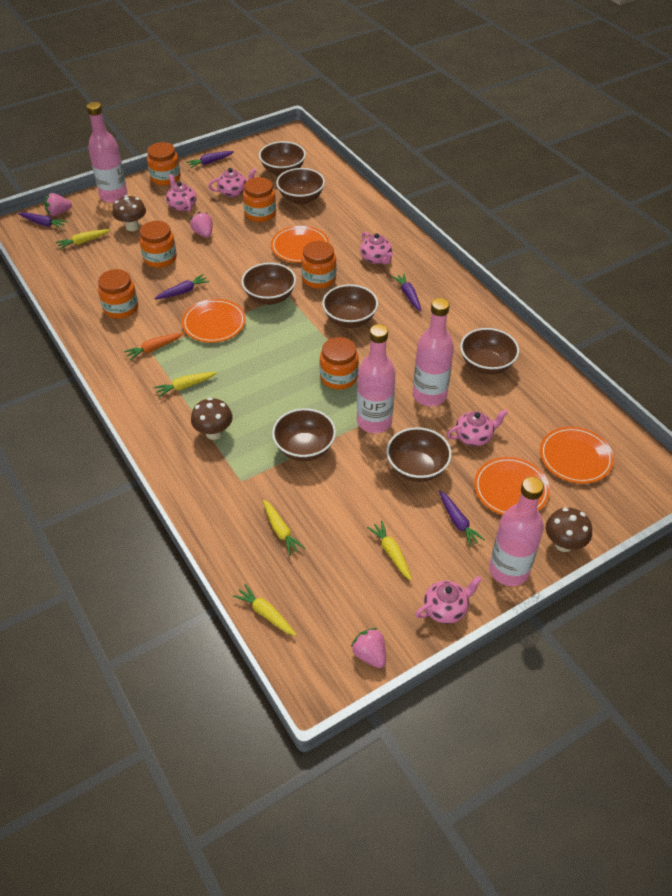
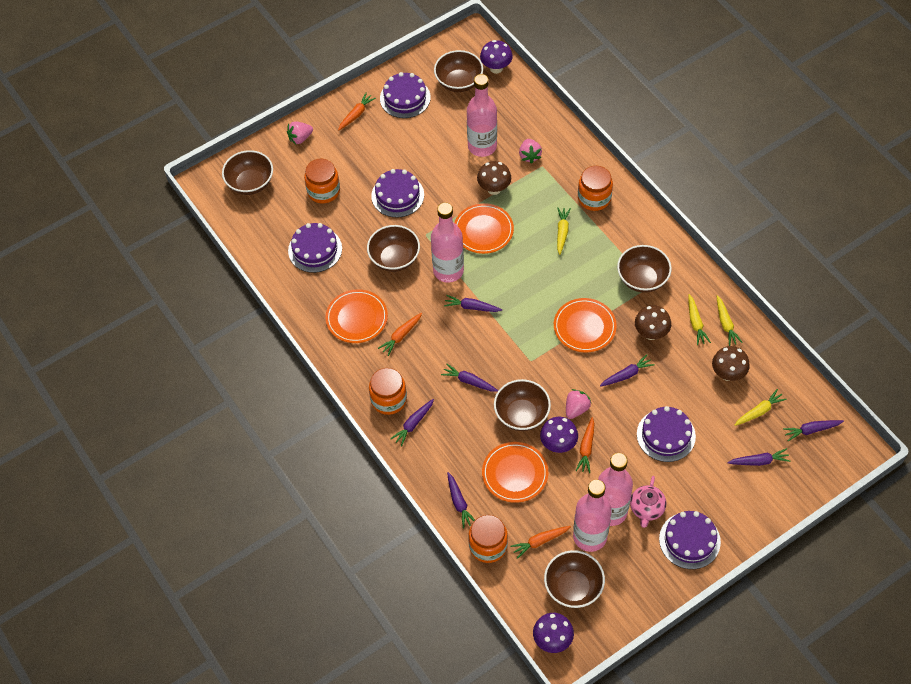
brown bowl: [241,263,296,305] [259,141,306,176] [272,408,336,461] [276,168,325,205] [322,284,378,328] [387,427,452,482] [460,328,519,375] = 7 -> [222,150,273,195] [367,225,420,272] [434,50,483,92] [494,379,551,431] [544,550,605,608] [617,245,672,293] = 6
orange carrot: [124,333,183,360] = 1 -> [338,93,376,131] [378,313,422,356] [510,526,571,559] [575,417,594,473] = 4
orange jar: [98,269,138,319] [139,221,177,268] [147,142,181,186] [243,177,276,222] [301,241,336,289] [319,337,359,390] = 6 -> [304,159,340,204] [369,368,407,415] [468,515,508,563] [578,166,613,211] = 4
pink teapot: [166,174,197,212] [208,168,256,197] [360,232,394,264] [415,576,482,624] [447,409,508,446] = 5 -> [630,476,666,528] = 1
purple cake: none = 0 -> [288,223,342,273] [371,169,424,218] [380,72,431,118] [637,406,696,462] [659,511,721,569] = 5
purple carrot: [18,212,68,229] [154,274,210,299] [186,151,234,168] [392,273,422,311] [439,490,485,547] = 5 -> [390,399,434,447] [441,364,498,392] [444,295,502,312] [447,472,475,528] [600,354,655,387] [727,448,791,466] [783,420,844,441] = 7
purple mushroom: none = 0 -> [480,40,513,74] [533,613,574,653] [540,417,578,453] = 3
yellow carrot: [56,229,110,250] [154,372,217,397] [233,584,297,636] [263,500,305,556] [367,521,412,580] = 5 -> [557,207,571,255] [688,294,711,345] [717,295,743,346] [735,389,787,426] = 4

